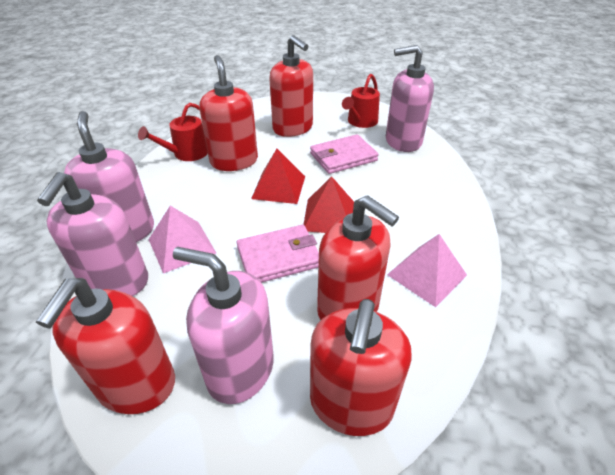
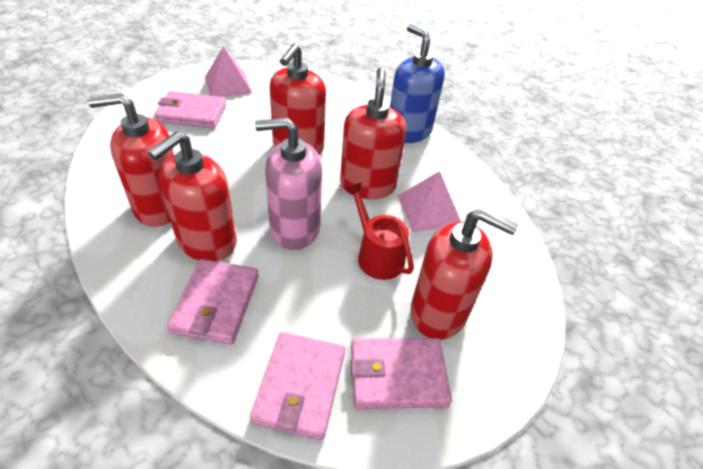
blue soap dispenser: none = 0 -> [390,24,445,143] = 1
pink soap dispenser: [37,172,148,296] [64,111,154,242] [173,247,274,404] [386,45,434,152] = 4 -> [255,118,322,250] = 1
pink wallet: [237,225,319,283] [310,134,379,174] = 2 -> [154,91,226,128] [167,259,259,344] [250,332,345,440] [351,338,452,409] = 4
red pyramid: [251,149,305,204] [303,176,354,233] = 2 -> none = 0
red watering can: [138,103,208,161] [342,74,380,128] = 2 -> [345,182,414,280] = 1

